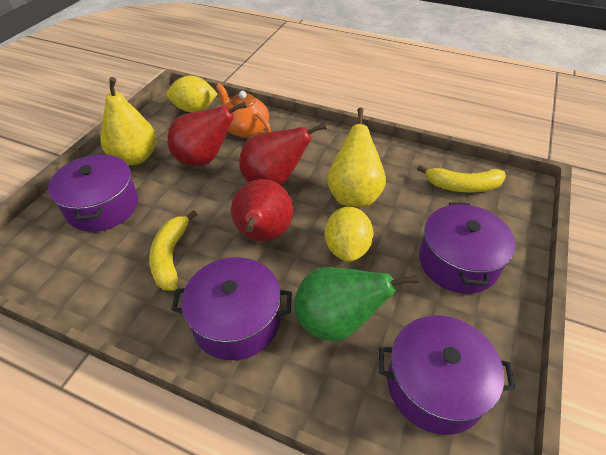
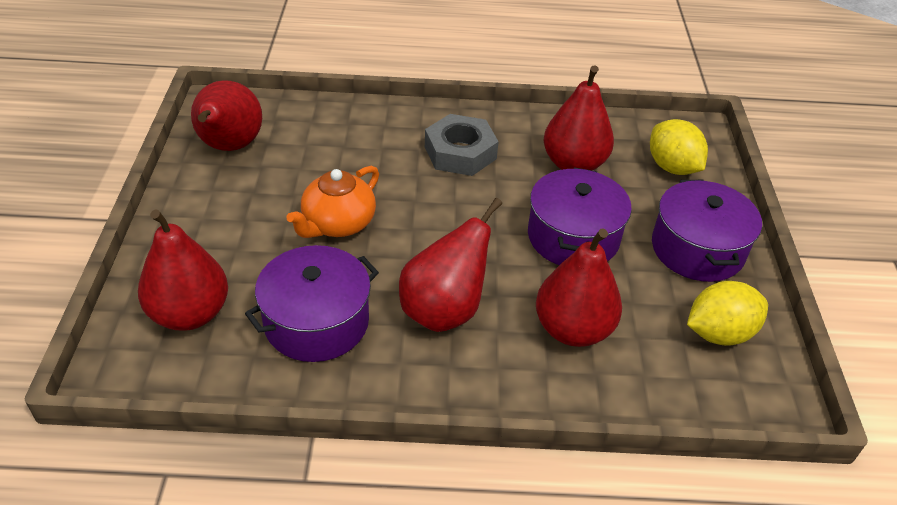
green pear: [294,267,419,342] = 1 -> none = 0
grey nut: none = 0 -> [425,114,499,176] = 1
purple pot: [48,153,138,232] [171,257,292,360] [379,315,515,435] [419,202,515,294] = 4 -> [245,245,379,362] [528,167,632,265] [652,180,762,282] = 3
red pear: [167,102,247,166] [231,179,293,241] [239,123,327,185] = 3 -> [138,209,228,331] [191,80,262,151] [399,198,502,332] [536,229,622,347] [544,65,614,170] = 5
yellow banana: [149,210,197,291] [417,165,506,193] = 2 -> none = 0
yellow pear: [100,77,156,165] [327,108,386,207] = 2 -> none = 0

